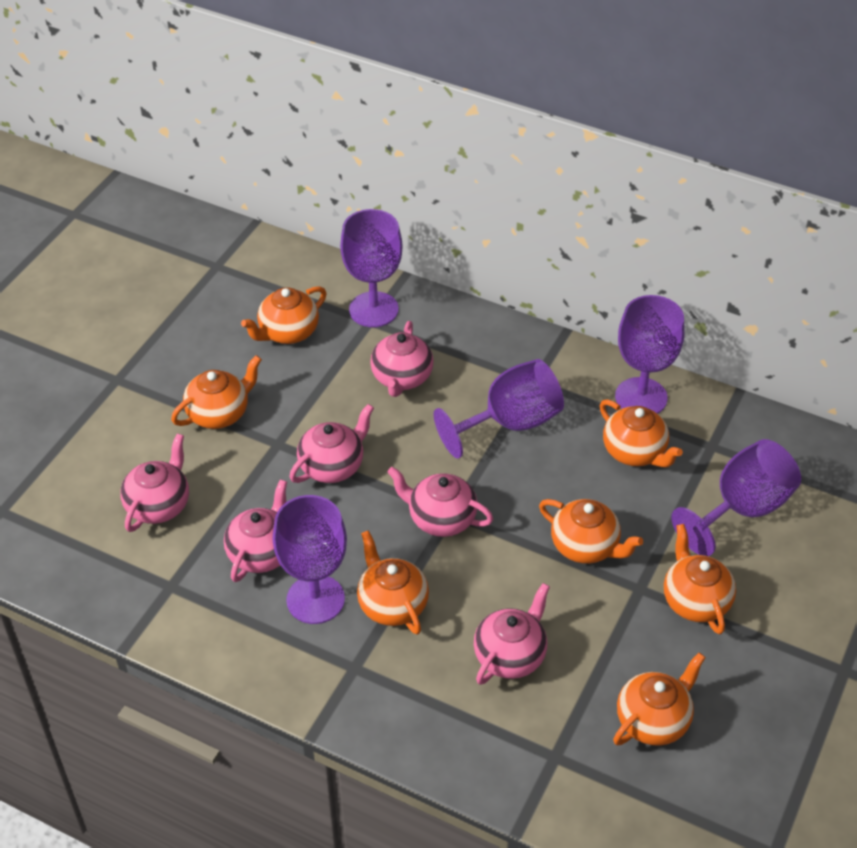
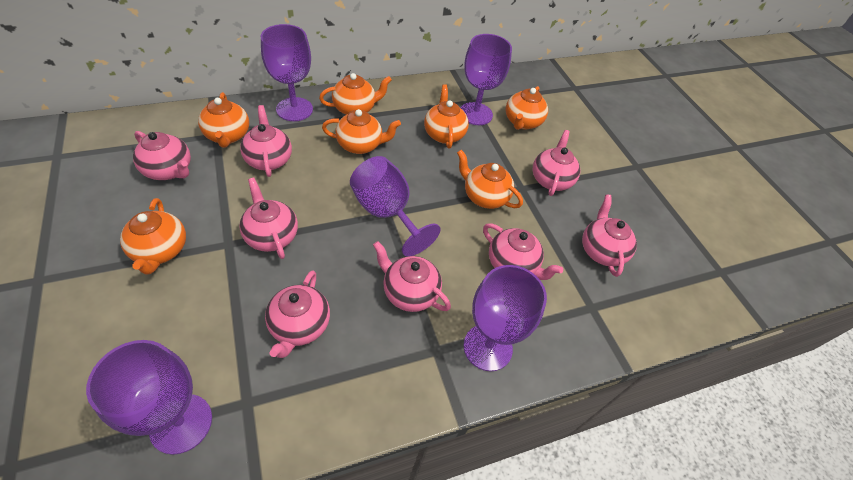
pink teapot: [120,434,189,532] [224,479,287,582] [289,404,374,483] [370,321,434,397] [387,467,493,537] [474,583,550,685] = 6 -> [133,131,191,180] [239,178,298,259] [240,105,292,177] [265,270,330,358] [373,241,451,312] [483,223,563,280] [533,130,580,196] [582,195,637,277] = 8

